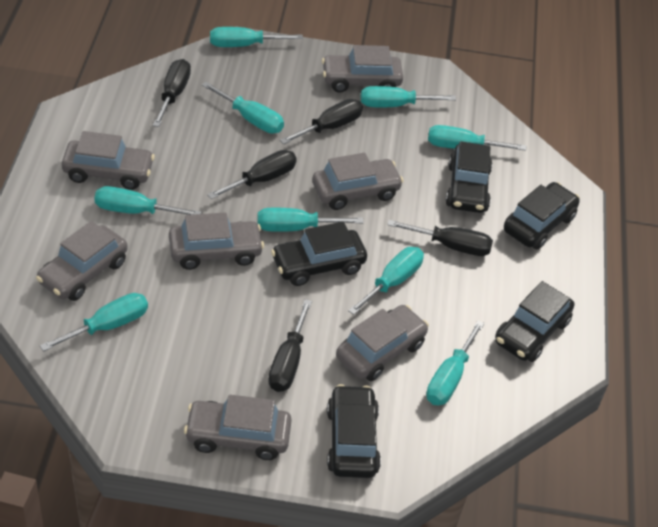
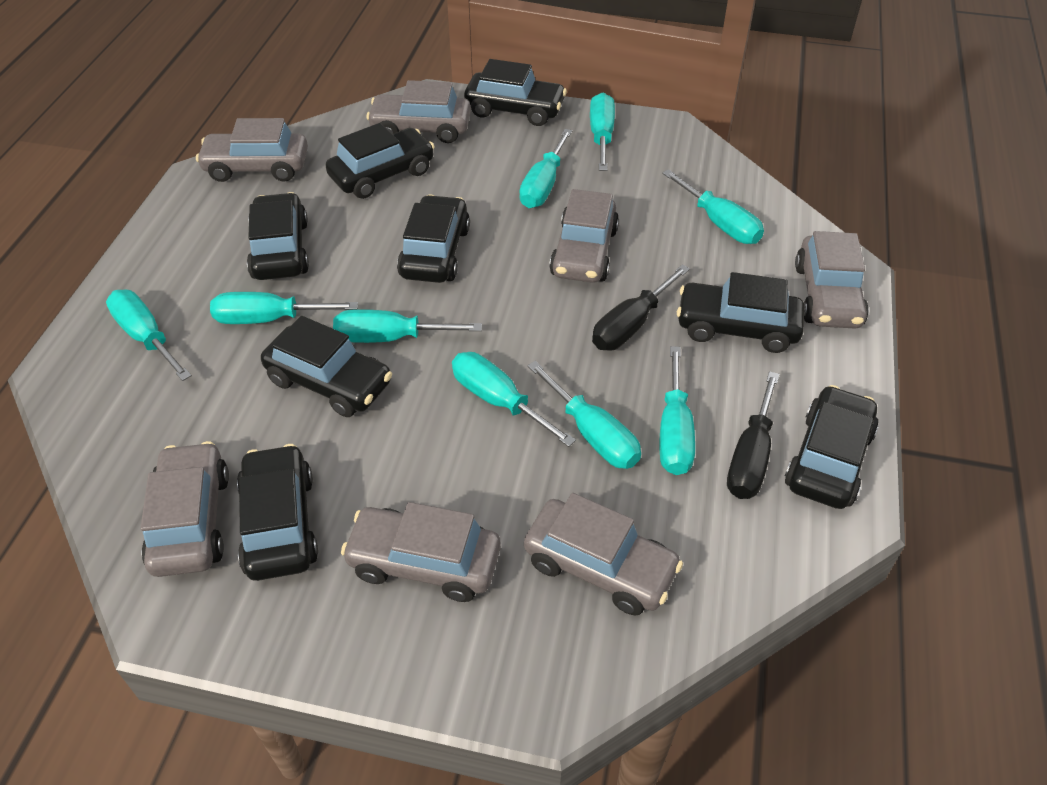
black car: [271,222,367,286] [327,384,381,478] [446,141,492,213] [495,281,574,362] [504,182,580,250] = 5 -> [237,444,318,581] [247,192,309,280] [261,316,392,417] [326,123,435,199] [397,195,470,283] [464,59,567,126] [677,272,804,353] [785,385,879,509] = 8
black screwdriver: [153,59,191,127] [207,150,297,199] [268,299,312,392] [280,99,363,144] [387,220,493,256] = 5 -> [592,264,690,351] [727,371,780,499] = 2

